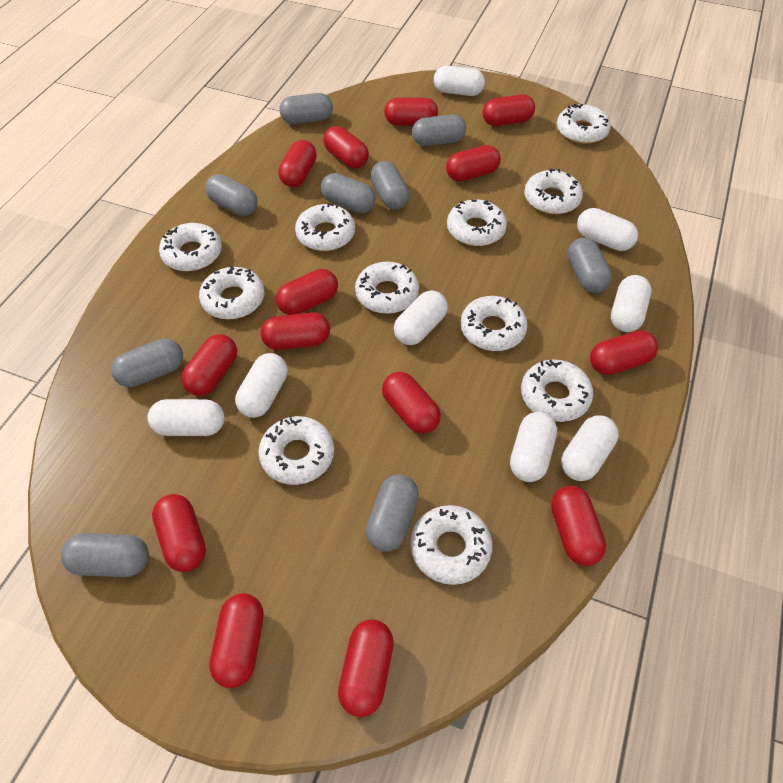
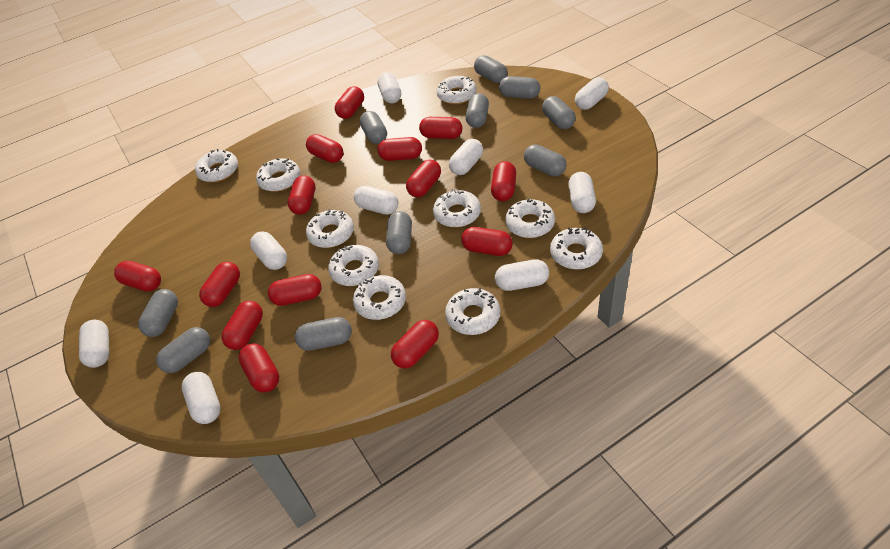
grey capsule: [61,533,149,577] [111,338,183,387] [205,174,258,216] [279,93,333,124] [321,173,376,213] [366,474,419,552] [371,161,410,210] [412,114,466,146] [567,238,612,293] = 9 -> [138,289,178,337] [156,327,210,373] [295,317,352,351] [360,111,387,144] [386,211,412,254] [466,93,489,128] [474,55,508,83] [499,76,540,99] [524,144,567,176] [542,96,576,129] = 10
white capsule: [148,399,225,436] [235,353,288,418] [394,290,448,345] [434,66,485,96] [510,412,557,482] [561,415,619,481] [577,208,638,251] [611,275,652,332] = 8 -> [79,320,109,368] [182,372,221,424] [250,231,287,270] [354,186,398,215] [377,72,401,104] [449,139,483,175] [495,259,549,291] [568,172,596,213] [575,78,609,110] = 9
white donut: [159,223,222,271] [199,266,264,319] [258,416,334,485] [295,203,355,251] [355,262,419,314] [410,505,492,585] [447,200,507,246] [460,296,528,351] [521,360,593,422] [524,169,583,214] [557,104,611,144] = 11 -> [195,149,238,182] [256,158,300,192] [306,209,354,248] [328,245,379,286] [353,275,406,320] [433,189,481,227] [437,76,476,104] [445,288,500,335] [505,199,555,238] [550,228,603,270] = 10

